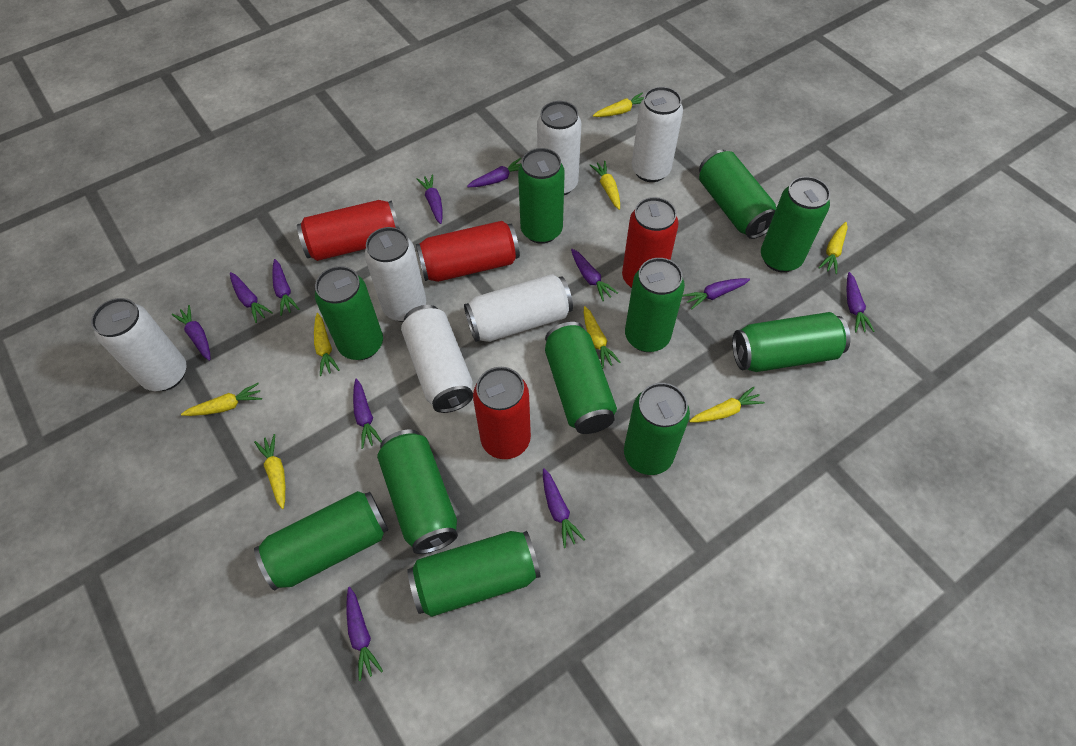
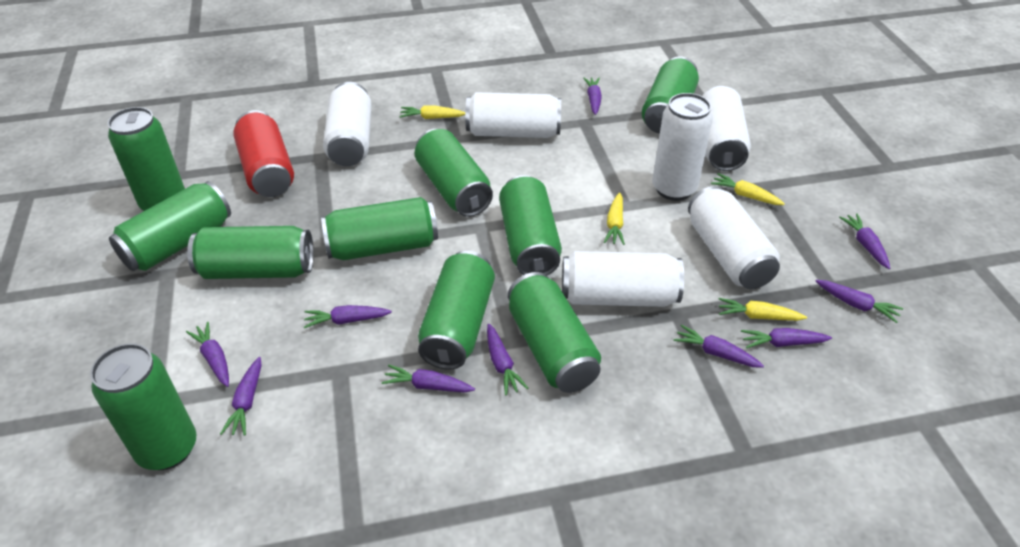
green can: [254,491,388,590] [315,266,383,360] [377,429,458,554] [407,531,541,617] [518,148,565,244] [545,322,617,434] [624,383,690,475] [625,258,685,352] [699,150,776,239] [732,312,851,372] [761,176,830,272] = 11 -> [90,343,196,470] [108,107,185,211] [109,181,231,271] [187,226,314,279] [321,197,438,260] [415,129,493,217] [418,251,495,370] [499,175,562,275] [508,272,601,393] [642,56,699,134] = 10
purple carrot: [172,305,210,361] [230,272,273,323] [272,259,299,316] [346,587,383,681] [353,379,382,449] [417,174,442,224] [467,158,521,187] [543,468,585,548] [571,249,618,301] [683,278,750,310] [846,272,875,332] = 11 -> [186,322,229,387] [220,357,261,436] [304,305,392,328] [382,365,475,393] [487,324,528,396] [583,77,602,115] [674,324,764,368] [741,328,832,348] [816,280,903,323] [839,214,890,269] = 10
red can: [297,200,400,261] [416,221,520,282] [473,367,531,459] [622,197,678,288] = 4 -> [233,110,294,197] = 1
yellow carrot: [181,383,262,416] [254,434,285,509] [314,313,340,376] [584,306,621,368] [590,161,620,210] [593,92,644,117] [689,387,765,423] [819,222,848,274] = 8 -> [399,105,465,119] [604,192,625,245] [711,173,785,205] [719,298,807,321] = 4

